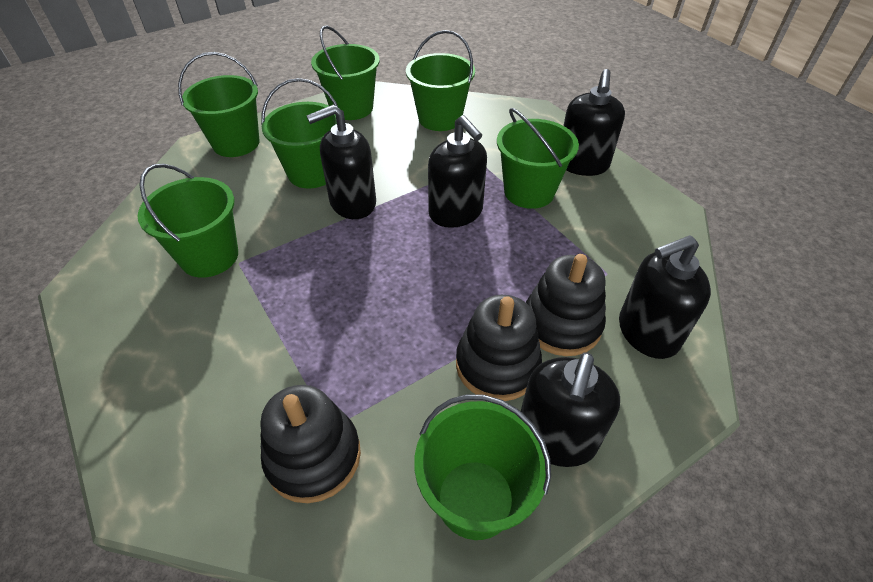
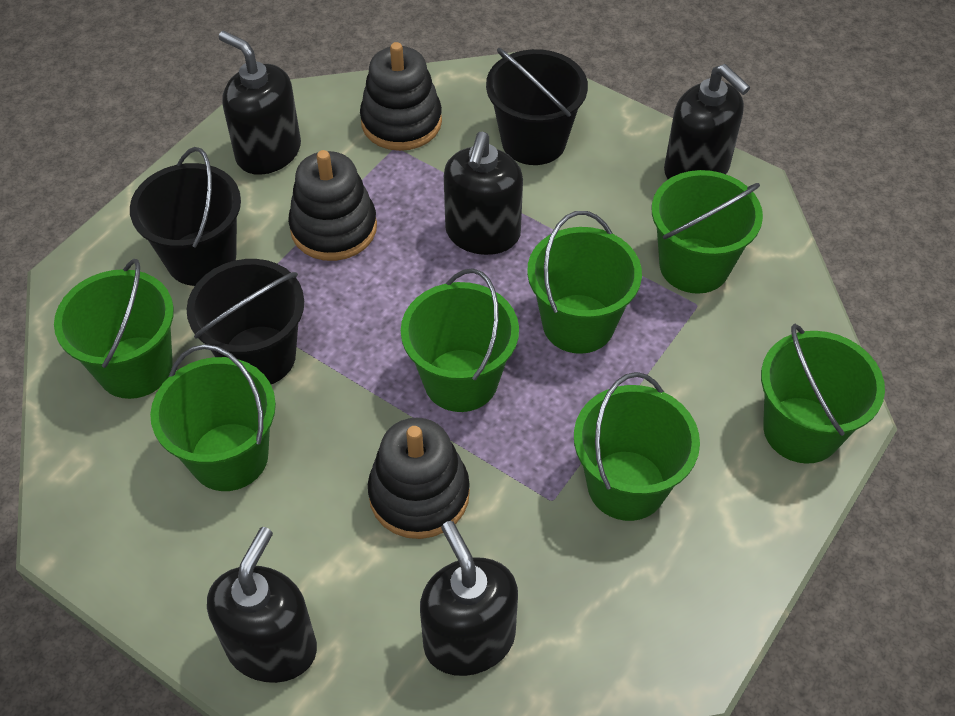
black bucket: none = 0 -> [130,147,241,286] [187,259,304,384] [486,48,588,165] = 3

